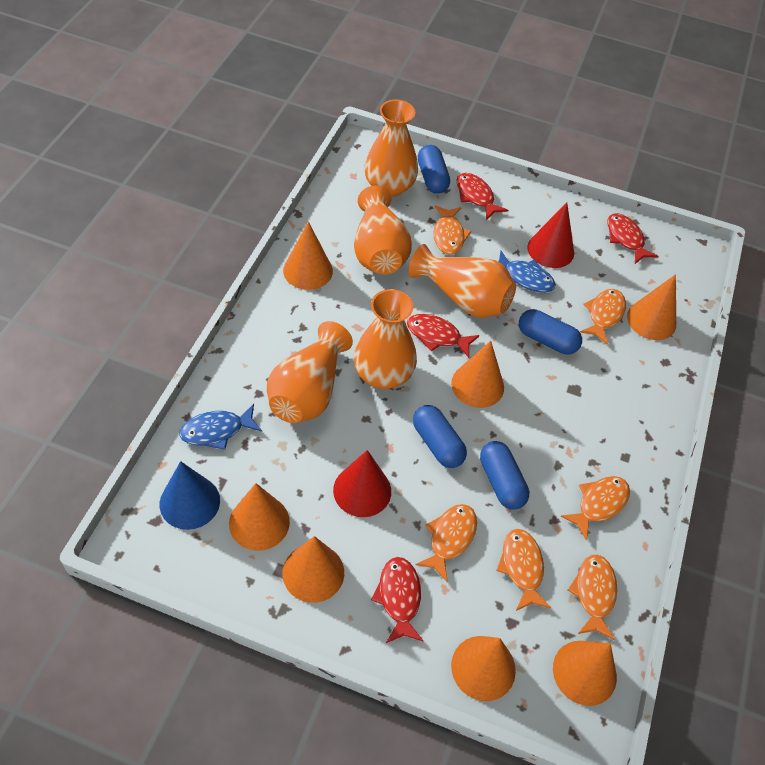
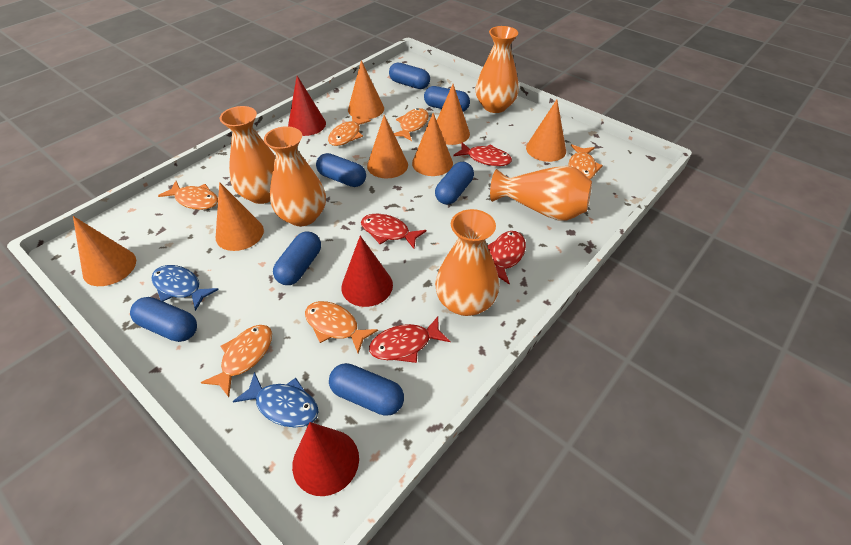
blue capsule: [413,405,467,468] [418,145,450,194] [480,441,529,510] [519,309,582,354] = 4 -> [130,297,197,342] [273,231,321,285] [316,153,366,187] [329,363,404,416] [389,62,430,89] [424,86,470,112] [435,162,474,205] = 7
blue cone: [160,461,220,530] = 1 -> none = 0
red cone: [333,450,391,517] [527,202,574,268] = 2 -> [288,76,326,136] [292,422,359,496] [341,236,393,307] = 3

